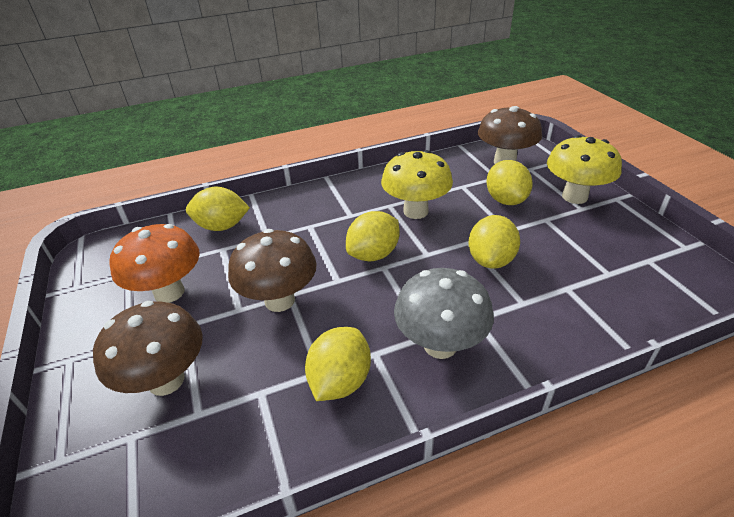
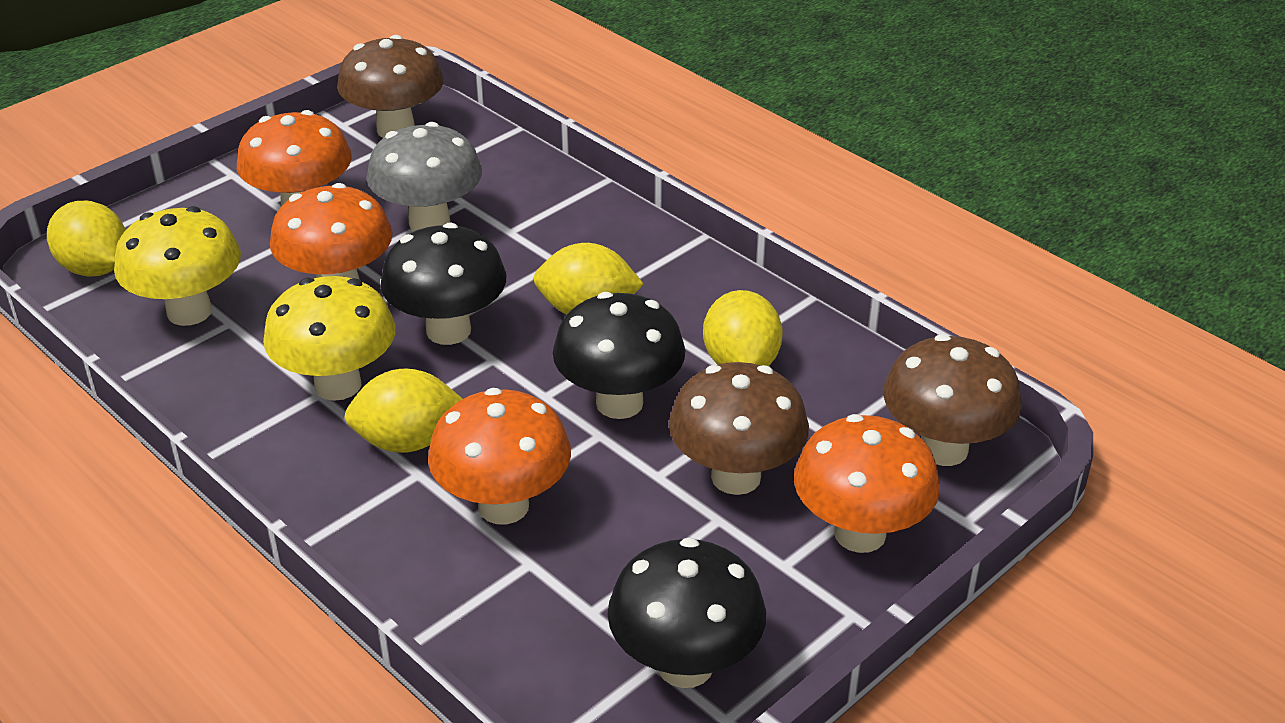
black mushroom: none = 0 -> [380,222,506,345] [553,292,685,419] [607,538,766,688] = 3
orange mushroom: [109,224,200,303] = 1 -> [237,110,352,207] [270,183,393,279] [428,388,571,525] [794,414,940,553] = 4
yellow lemon: [186,187,250,231] [305,327,371,401] [346,211,399,261] [468,215,520,269] [486,160,533,205] = 5 -> [47,201,126,277] [344,369,463,453] [533,243,644,314] [703,290,783,366] = 4

